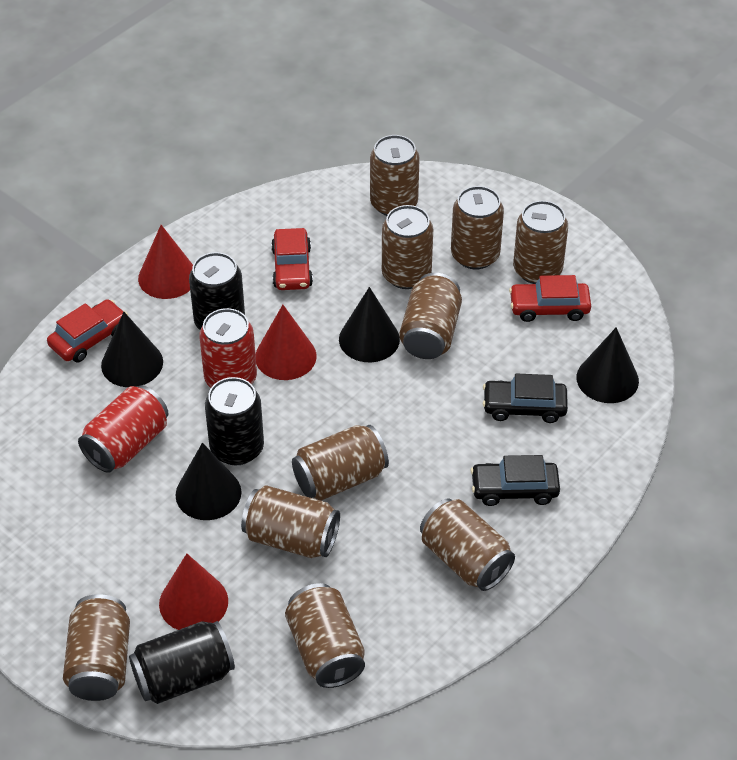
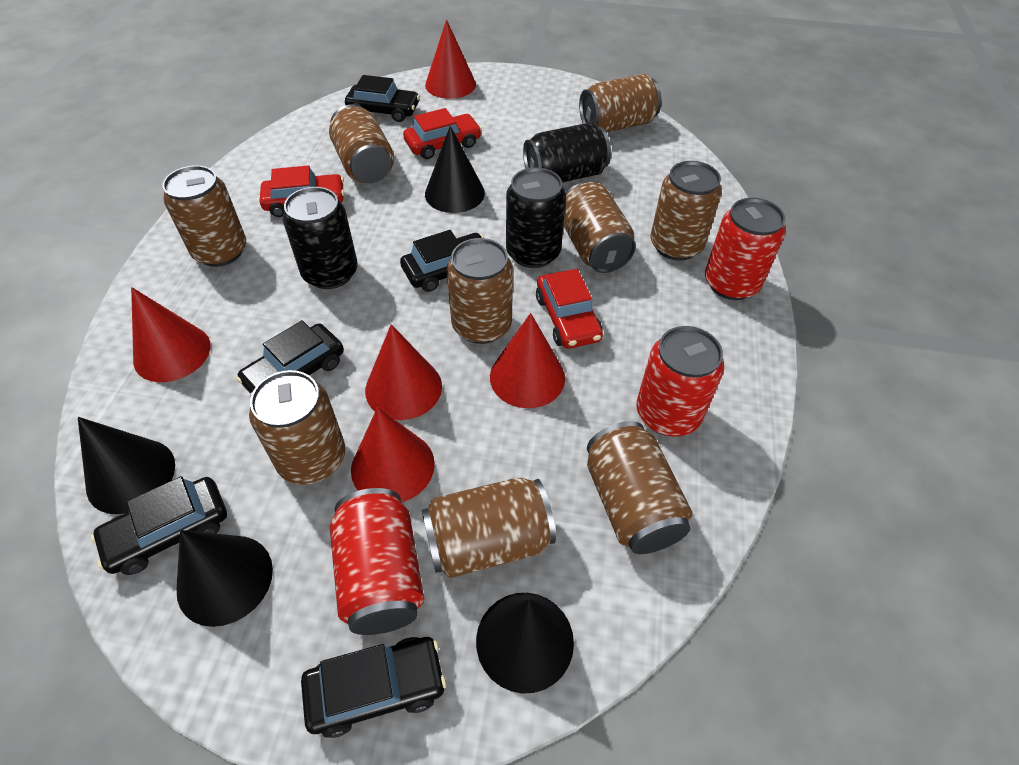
black car: [470,455,560,506] [483,374,568,423] = 2 -> [91,476,227,575] [236,320,344,395] [301,637,446,738] [345,75,420,122] [400,230,484,292] = 5
brown can: [63,594,130,701] [241,485,340,558] [285,583,365,688] [292,425,389,501] [370,135,420,216] [382,205,433,289] [399,273,462,359] [420,498,515,591] [451,186,504,269] [513,201,568,284] = 10 -> [162,165,246,267] [249,370,345,485] [329,105,394,183] [422,477,556,578] [447,238,513,344] [564,182,636,273] [579,74,661,132] [587,421,693,554] [650,161,722,261] = 9
red can: [78,385,169,473] [199,308,257,388] = 2 -> [330,488,424,635] [636,326,724,436] [705,198,785,300] = 3
red cone: [138,225,193,299] [159,553,228,630] [255,305,317,380] = 3 -> [131,287,211,382] [351,407,435,503] [365,324,442,420] [425,19,476,99] [490,313,565,408] = 5

